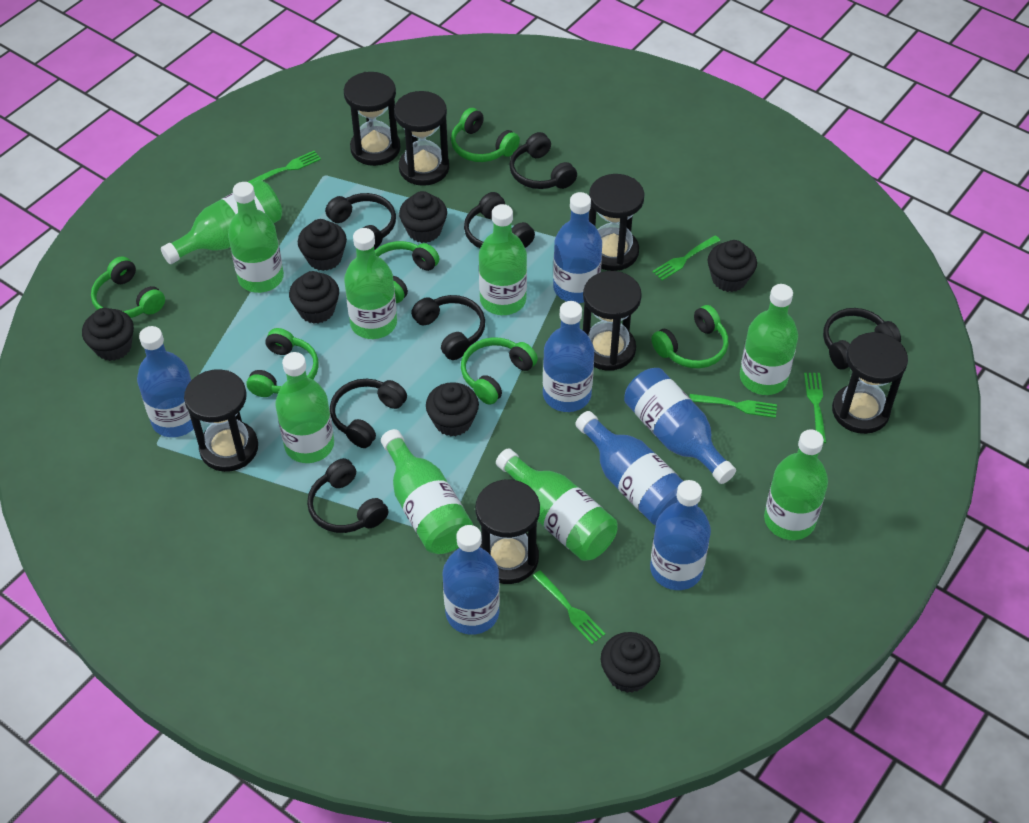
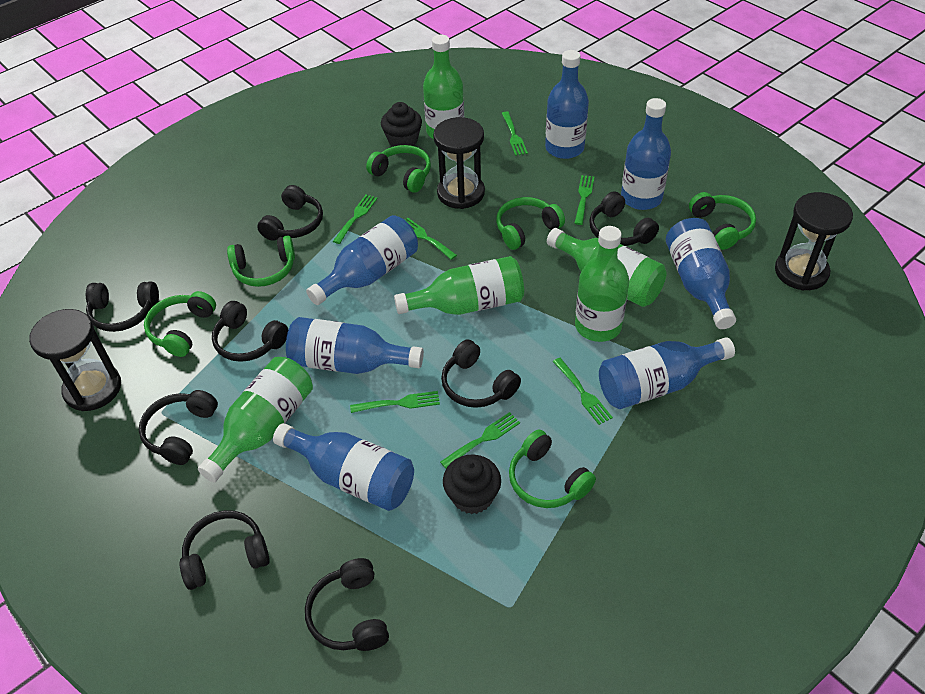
black cupcake: [82,308,134,361] [289,271,339,324] [298,219,347,271] [399,191,447,243] [426,382,479,436] [601,632,660,693] [708,240,757,292] = 7 -> [381,102,422,147] [443,454,501,514] = 2
black headphones: [307,458,388,533] [325,193,396,249] [330,379,407,448] [411,295,485,360] [464,192,535,248] [509,132,577,189] [823,308,901,370] = 7 -> [86,282,159,332] [139,390,218,465] [180,510,270,590] [212,301,288,362] [257,185,323,241] [305,558,389,651] [441,339,521,408] [589,191,659,246] = 8
black hourglass: [184,369,258,472] [344,72,400,166] [394,91,449,186] [475,479,540,584] [583,271,642,371] [589,174,644,271] [832,332,908,434] = 7 -> [29,309,121,411] [433,117,485,209] [775,192,853,291] = 3
green bottle: [161,180,282,264] [228,182,284,293] [275,352,334,463] [344,228,397,339] [381,429,473,554] [479,204,527,315] [496,448,617,561] [740,284,798,395] [764,430,828,540] = 9 -> [198,357,313,482] [394,256,524,315] [423,35,464,139] [547,228,667,307] [575,226,629,342] = 5
green fork: [248,151,321,183] [533,570,605,644] [652,236,720,281] [689,394,777,418] [804,373,826,443] = 5 -> [333,195,378,244] [350,391,440,413] [404,218,457,260] [440,412,520,469] [502,111,528,156] [553,358,613,425] [575,175,595,225] = 7

